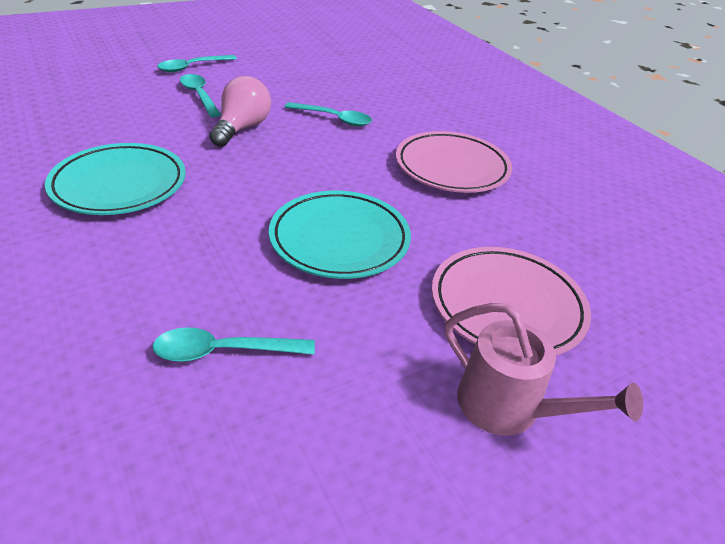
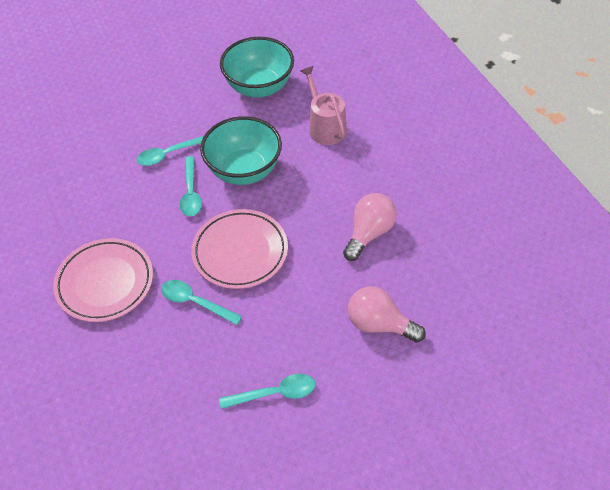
pink light bulb: [209,76,271,147] = 1 -> [343,193,397,261] [348,286,426,343] = 2
turquoise bowl: none = 0 -> [200,116,282,185] [220,37,294,98] = 2
turquoise plate: [45,143,186,215] [269,191,411,279] = 2 -> none = 0

